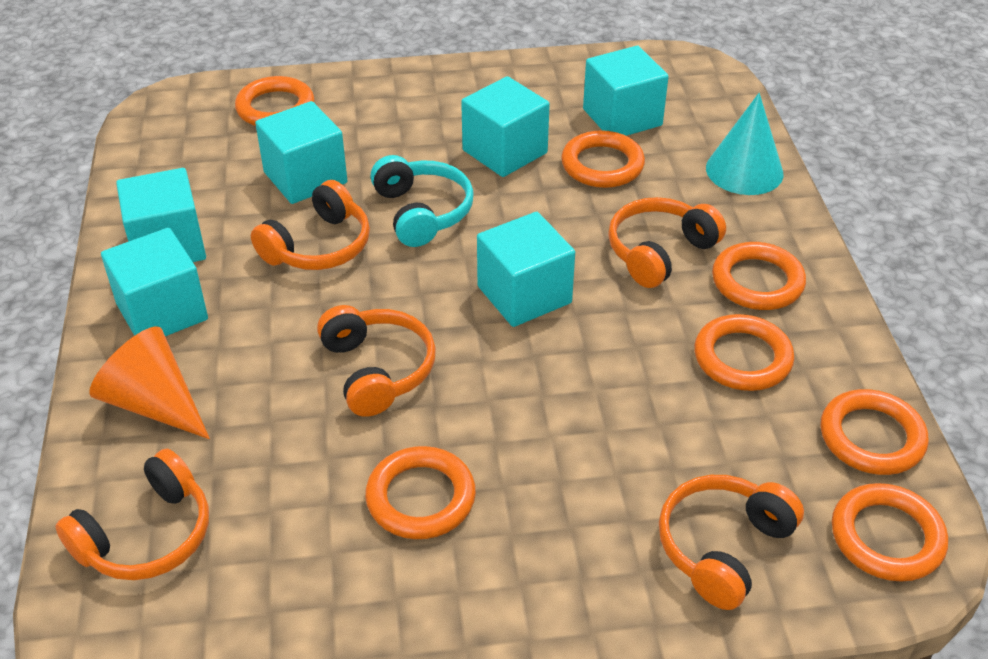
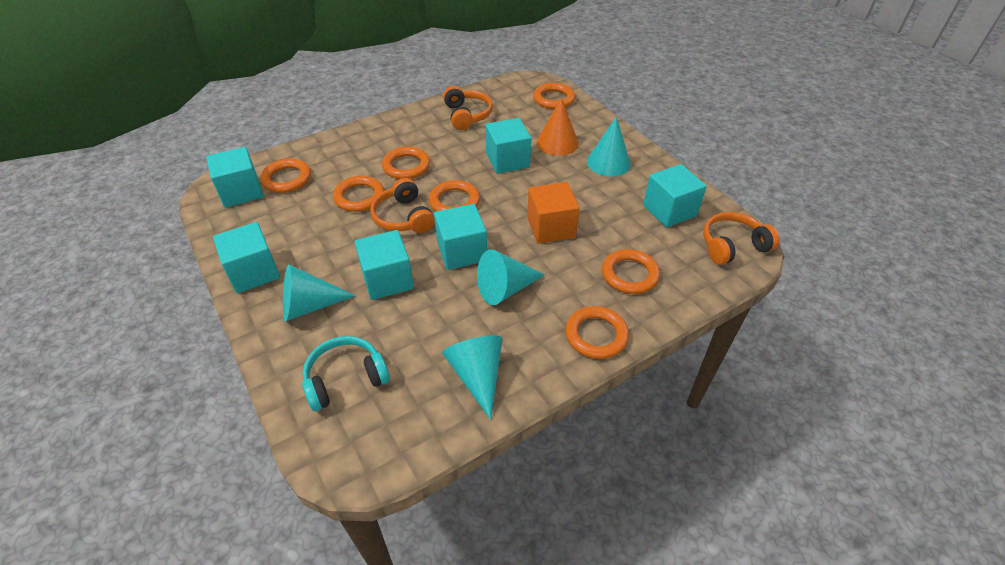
orange cube: none = 0 -> [527,182,580,244] = 1
orange headphones: [55,449,209,580] [251,180,370,270] [317,305,436,417] [608,197,726,288] [659,475,804,610] = 5 -> [370,178,435,233] [443,86,493,130] [703,212,780,265] = 3
turquoise cone: [706,93,783,195] = 1 -> [283,264,355,322] [442,336,503,420] [477,249,545,305] [587,117,631,176] = 4

